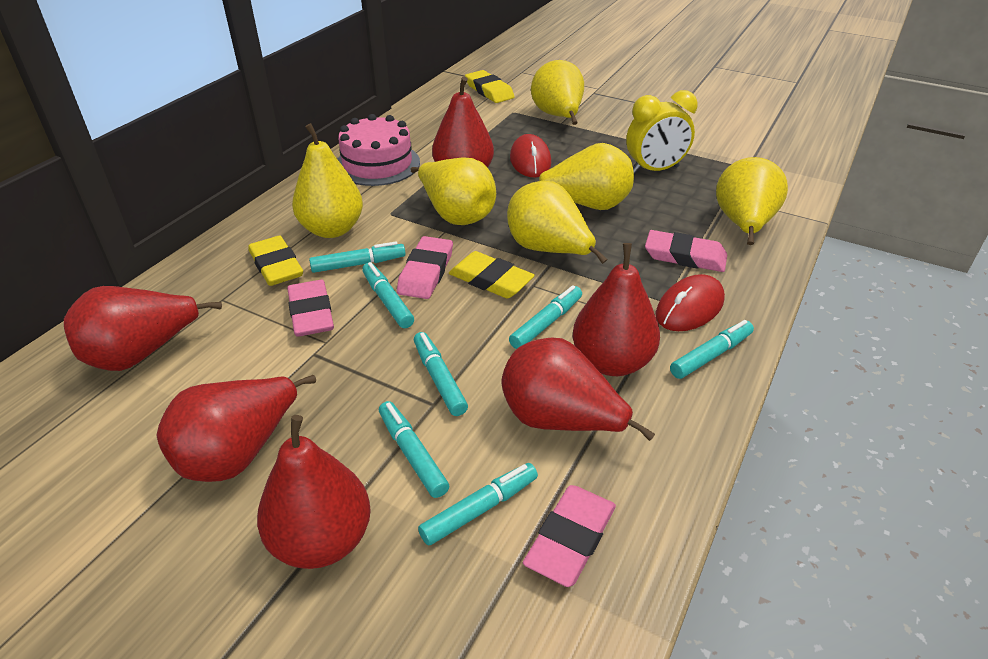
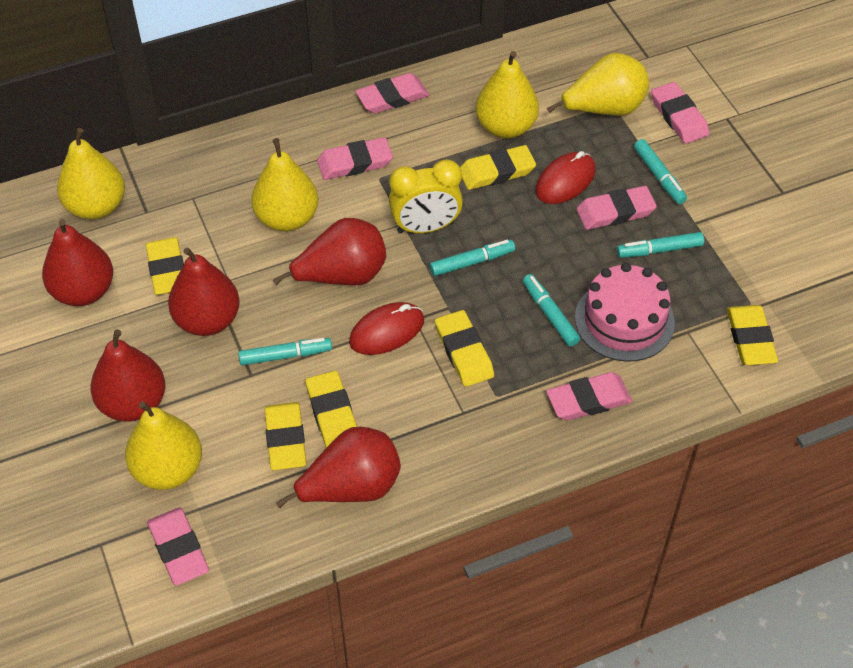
pink eraser: [287,280,334,337] [397,236,453,299] [523,485,616,587] [645,230,727,272] = 4 -> [147,507,209,586] [317,137,393,180] [355,73,429,114] [546,372,632,421] [576,186,657,230] [651,82,709,144] = 6
red pear: [64,286,222,371] [157,375,316,482] [257,415,371,569] [432,76,494,168] [501,338,655,441] [573,243,660,376] = 6 -> [42,219,113,306] [91,329,165,422] [168,248,240,336] [273,218,386,285] [276,427,401,508] = 5
turquoise marker: [309,241,406,273] [362,262,414,328] [379,401,449,498] [414,332,468,416] [418,463,538,546] [509,285,582,349] [670,320,754,379] = 7 -> [238,338,332,365] [430,240,515,276] [523,274,580,346] [617,232,704,258] [634,139,687,204] = 5
yellow eraser: [248,236,303,286] [449,251,535,299] [465,70,514,103] = 3 -> [146,237,184,295] [265,402,306,470] [305,371,357,448] [435,310,494,387] [460,145,536,190] [727,305,778,365] = 6
yellow pear: [292,123,363,238] [410,157,496,225] [507,181,608,264] [521,143,634,210] [531,60,584,125] [716,157,788,245] = 6 -> [57,128,125,220] [125,401,202,490] [251,138,318,232] [476,51,539,139] [547,53,649,116] = 5

